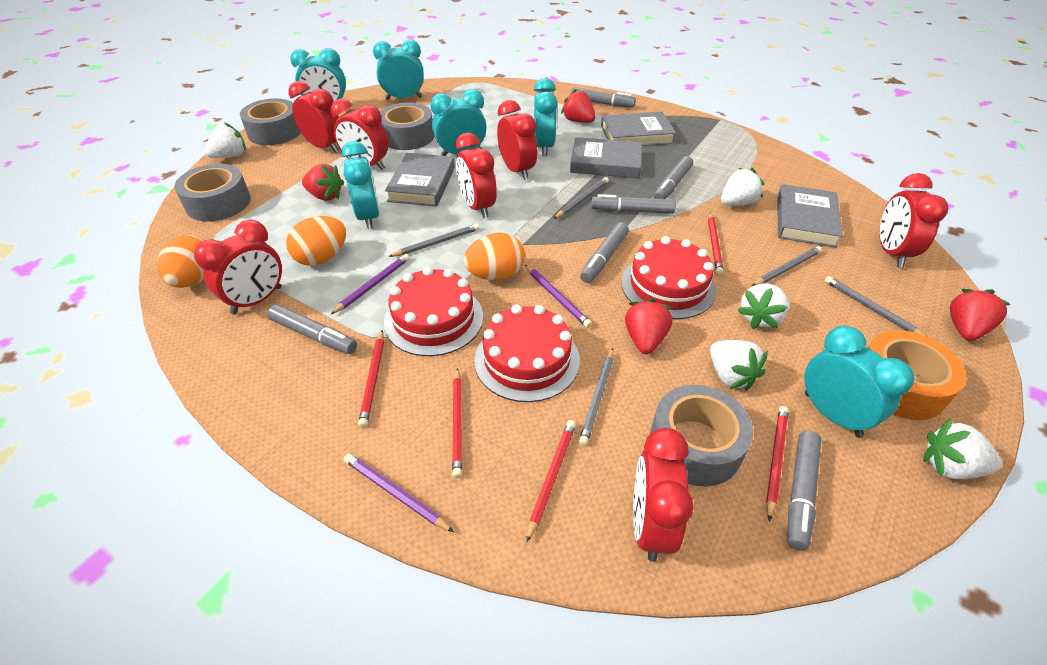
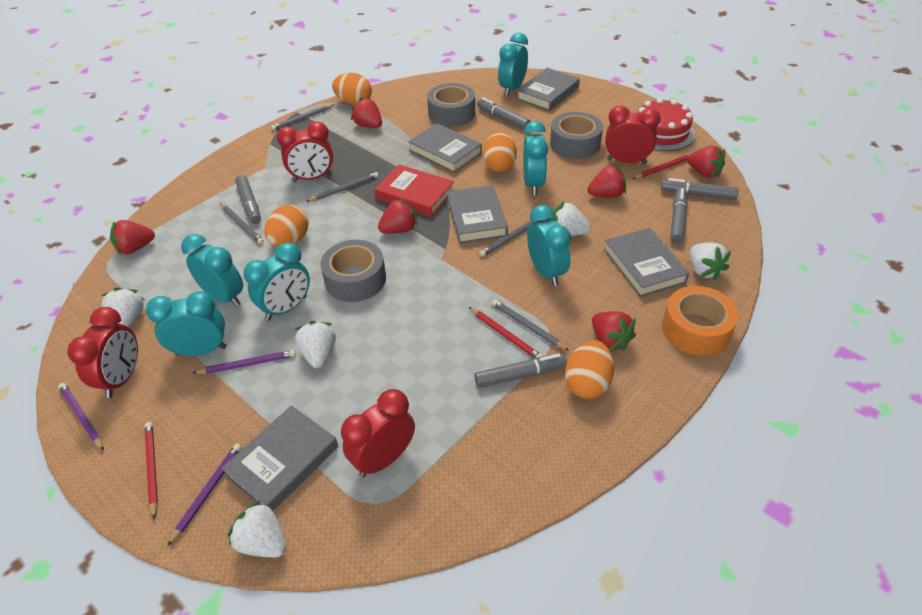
grey book: [385,153,455,207] [570,137,642,178] [601,111,676,146] [777,184,843,248] = 4 -> [221,405,338,511] [408,123,482,173] [447,185,508,244] [517,68,580,111] [603,228,689,297] = 5
grey marker: [268,304,357,354] [571,87,636,108] [580,222,629,283] [591,194,676,214] [653,156,693,199] [787,431,821,551] = 6 -> [235,175,261,224] [475,354,567,388] [477,98,531,129] [661,178,739,200] [670,188,687,244] = 5
grey tape: [174,164,251,221] [240,98,301,145] [380,103,434,150] [650,385,753,487] = 4 -> [320,240,386,302] [427,83,475,127] [550,112,603,159] = 3
orange egg: [157,235,204,288] [286,216,346,266] [463,233,525,280] = 3 -> [264,205,309,247] [332,73,372,105] [483,132,517,172] [565,340,614,399] = 4
red book: none = 0 -> [375,165,454,217] = 1
red cake: [384,267,483,356] [474,305,580,402] [621,236,716,319] = 3 -> [638,98,695,151] = 1
red clock: [194,220,282,314] [289,81,339,153] [331,99,389,170] [455,133,497,218] [497,100,537,180] [633,428,694,562] [879,173,948,267] = 7 -> [67,307,138,398] [277,122,333,182] [341,389,415,477] [605,106,661,164] = 4
red pencil: [358,330,384,428] [452,368,462,478] [526,420,576,543] [708,212,724,275] [766,406,788,522] = 5 -> [145,422,158,519] [469,307,543,359] [632,153,691,179] = 3
red strawberry: [302,164,344,201] [561,89,596,123] [625,299,673,354] [950,289,1011,341] = 4 -> [110,220,155,255] [351,97,382,128] [378,198,418,234] [587,165,626,198] [592,312,636,352] [687,146,725,178] = 6

